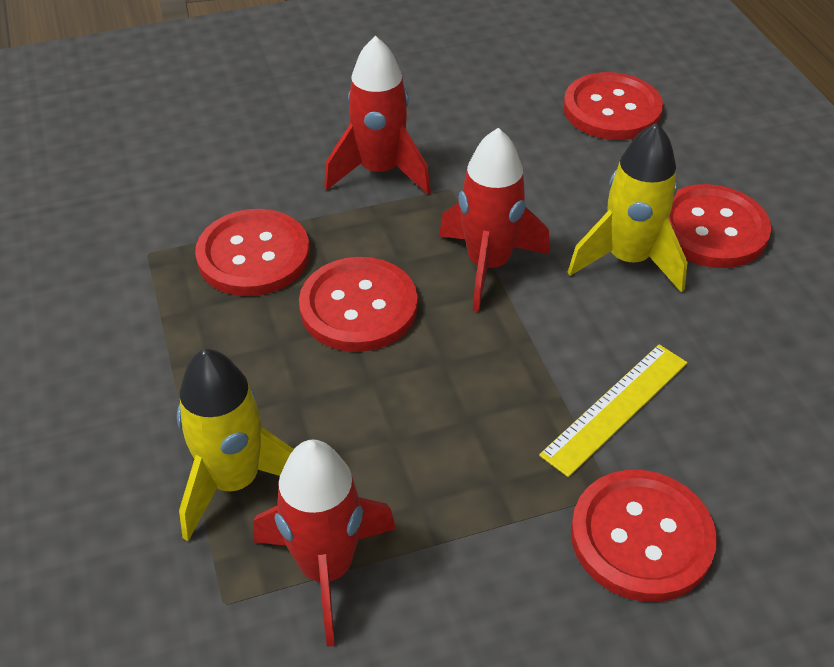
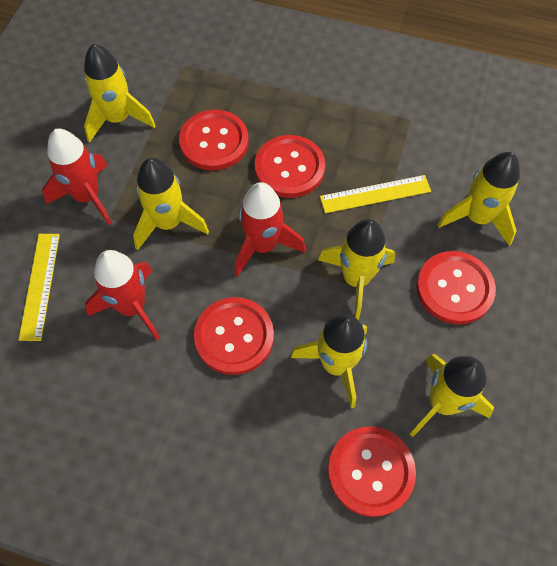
yellow rocket: [177,349,294,541] [568,123,687,293] = 2 -> [84,44,156,143] [133,158,209,251] [291,314,367,408] [318,219,395,320] [410,354,494,437] [438,152,520,246] = 6
yellow ruler: [539,344,688,477] = 1 -> [19,234,60,341] [320,175,431,213] = 2

